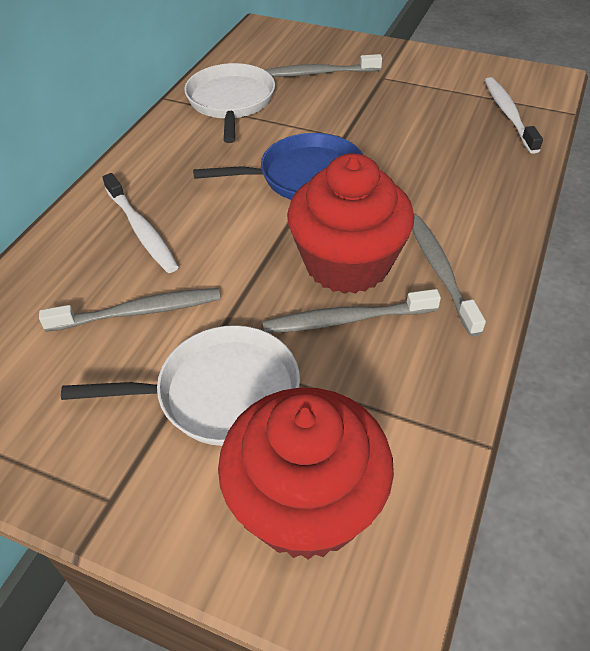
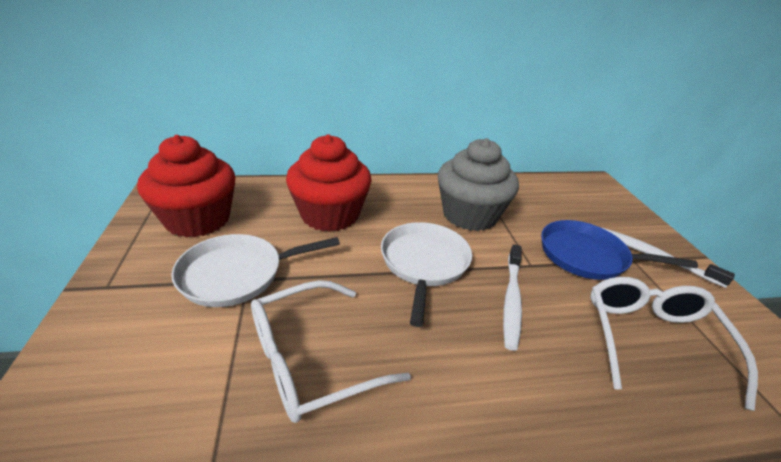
grey cupcake: none = 0 -> [438,138,519,231] = 1
grey toothbrush: [39,288,221,332] [262,289,441,333] [265,54,382,77] [412,215,486,337] = 4 -> none = 0
white glasses: none = 0 -> [251,280,411,423] [590,277,758,411] = 2

